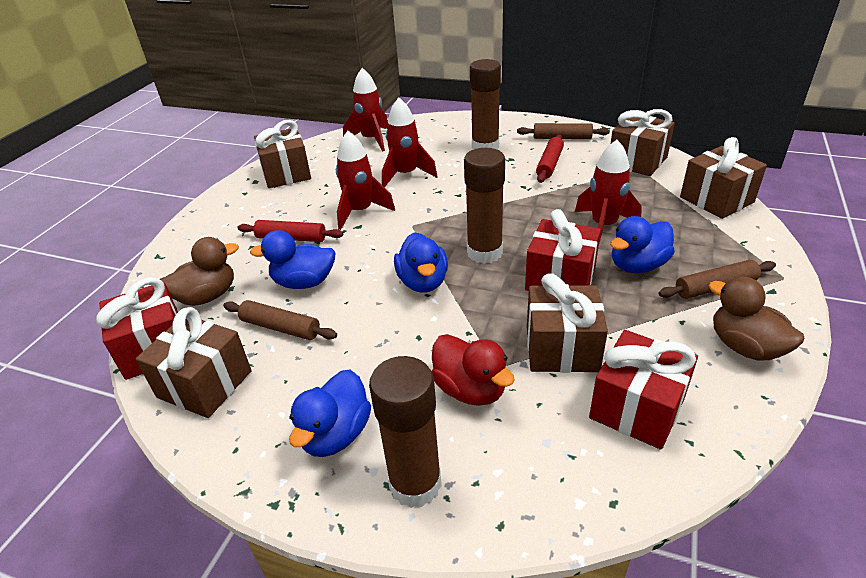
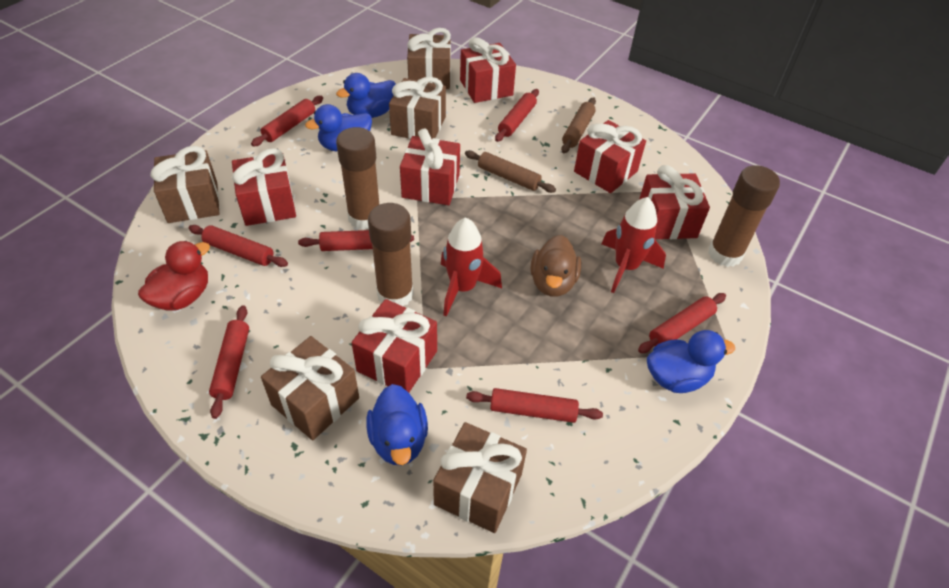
brown duck: [160,237,239,306] [709,277,804,361] = 2 -> [530,235,581,297] = 1
brown rolling pin: [223,300,337,340] [517,123,610,139] [659,260,776,299] = 3 -> [465,150,556,193] [561,97,596,153] = 2
red gift: [96,277,178,380] [525,209,601,291] [589,330,698,450] = 3 -> [232,148,296,226] [352,299,437,393] [400,129,460,205] [460,37,516,103] [574,120,646,193] [639,165,710,239] = 6
red rocket: [336,131,395,230] [343,68,388,152] [382,98,438,187] [575,140,642,243] = 4 -> [441,217,502,317] [602,197,666,293] = 2
red rolling pin: [238,220,343,242] [536,134,564,183] = 2 -> [189,225,288,267] [209,306,249,419] [251,96,323,147] [298,230,414,251] [466,388,603,423] [495,89,539,142] [638,293,726,353] = 7

